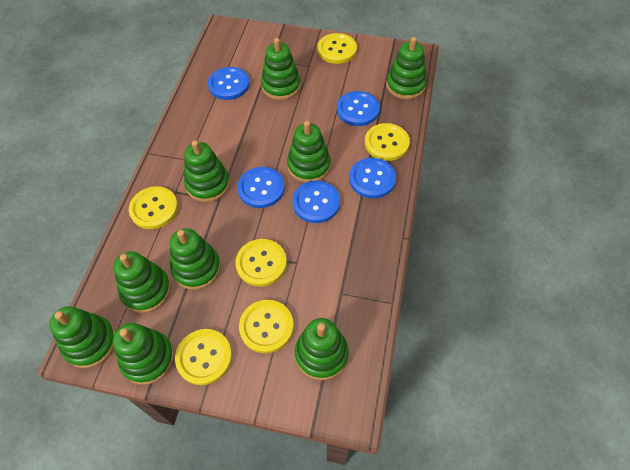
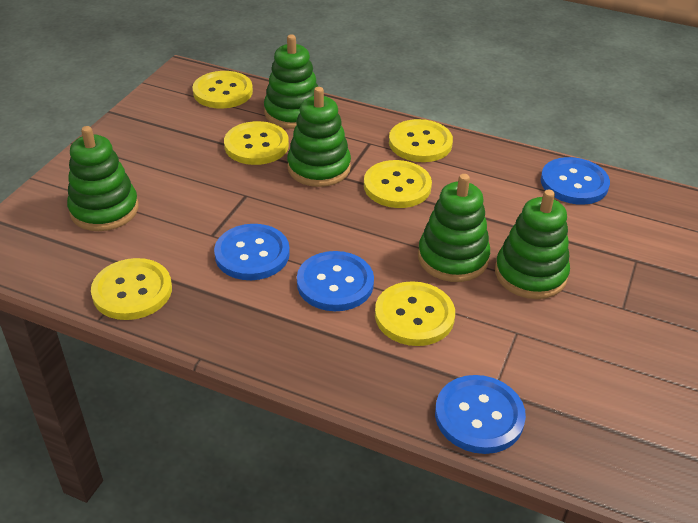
blue button: [208,67,250,100] [237,167,285,208] [292,181,340,223] [337,91,380,126] [349,158,396,198] = 5 -> [214,224,290,280] [297,251,374,311] [435,375,526,454] [541,157,610,205] = 4
green stacking toy: [50,306,116,368] [113,251,171,313] [113,323,174,385] [170,228,221,290] [184,140,230,202] [261,38,301,100] [287,121,331,183] [295,318,349,381] [386,37,427,100] = 9 -> [67,126,139,231] [264,34,318,129] [287,87,351,187] [418,174,490,282] [495,190,570,299] = 5

